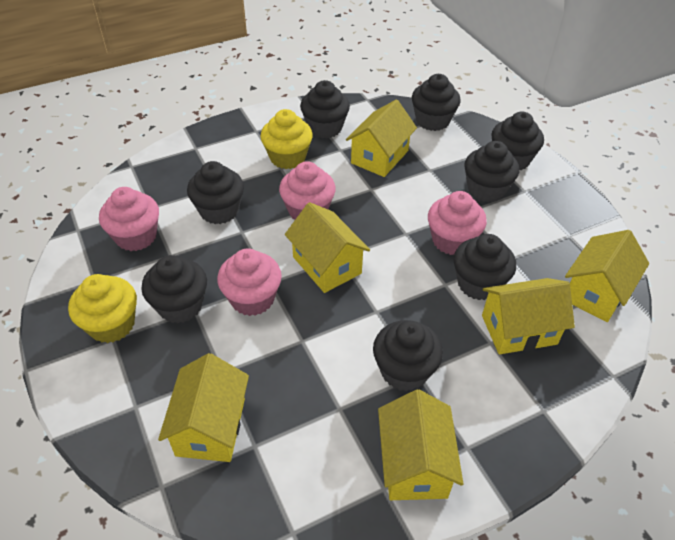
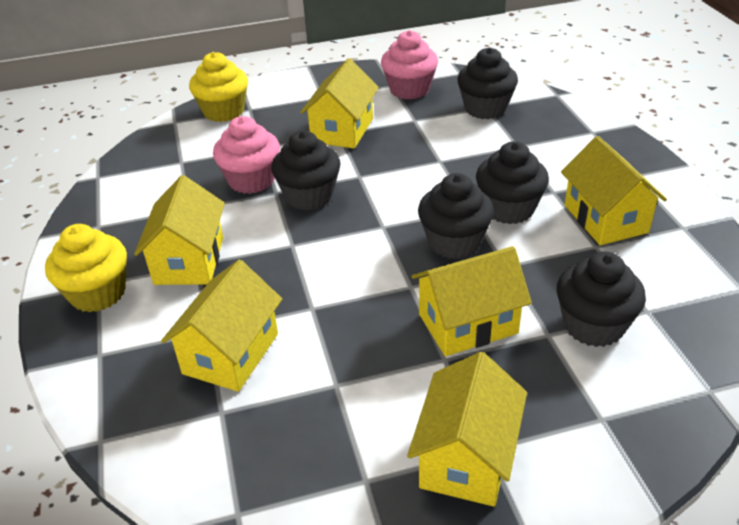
black cupcake: [141,255,207,323] [187,161,244,224] [300,80,350,139] [373,320,443,391] [412,74,461,131] [453,234,516,300] [465,141,519,202] [491,111,544,170] = 8 -> [271,131,341,210] [418,173,494,259] [457,47,518,119] [476,141,549,224] [557,251,646,347] = 5
pink cupcake: [99,187,159,251] [217,248,282,316] [279,161,336,219] [428,191,487,255] = 4 -> [213,116,280,194] [381,30,438,100] = 2

